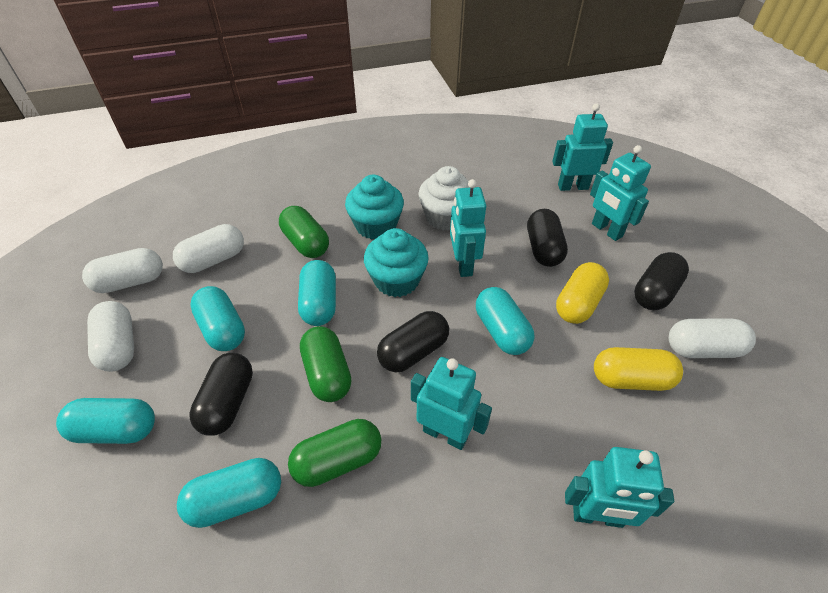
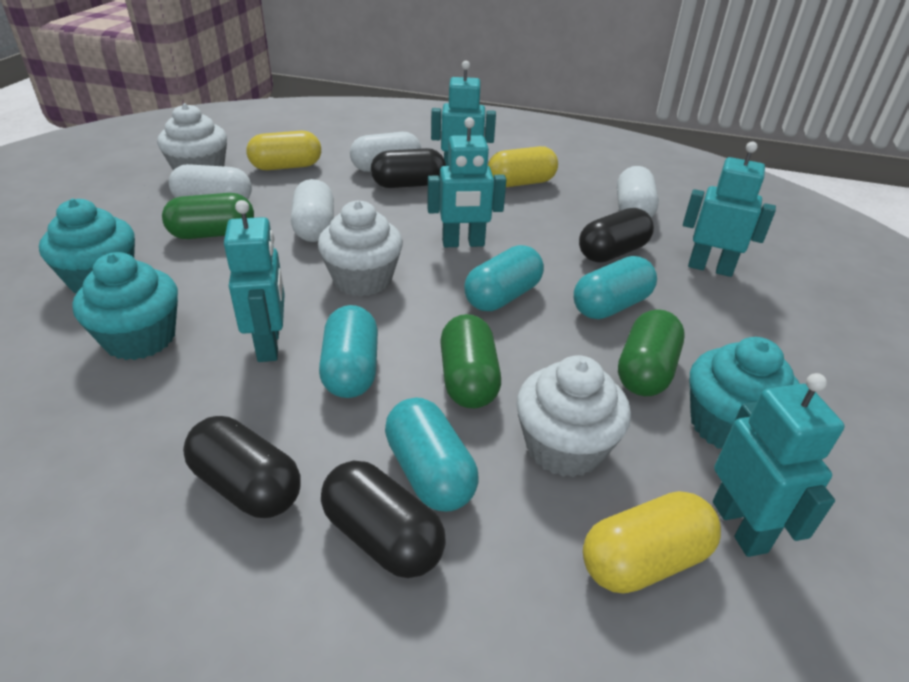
turquoise capsule: [56,398,155,444] [177,458,281,528] [190,286,245,351] [298,260,336,326] [476,287,535,355] = 5 -> [319,305,378,398] [385,398,479,512] [464,245,544,311] [574,256,657,319] = 4
turquoise cupcake: [345,175,404,240] [364,228,428,297] = 2 -> [39,199,135,293] [72,252,178,360] [689,337,800,448] = 3
white cupcake: [418,166,470,231] = 1 -> [157,103,227,170] [318,201,403,296] [517,355,631,477] = 3
yellow capsule: [556,262,609,324] [594,347,683,391] = 2 -> [247,131,321,170] [488,146,558,187] [583,491,721,594] = 3

